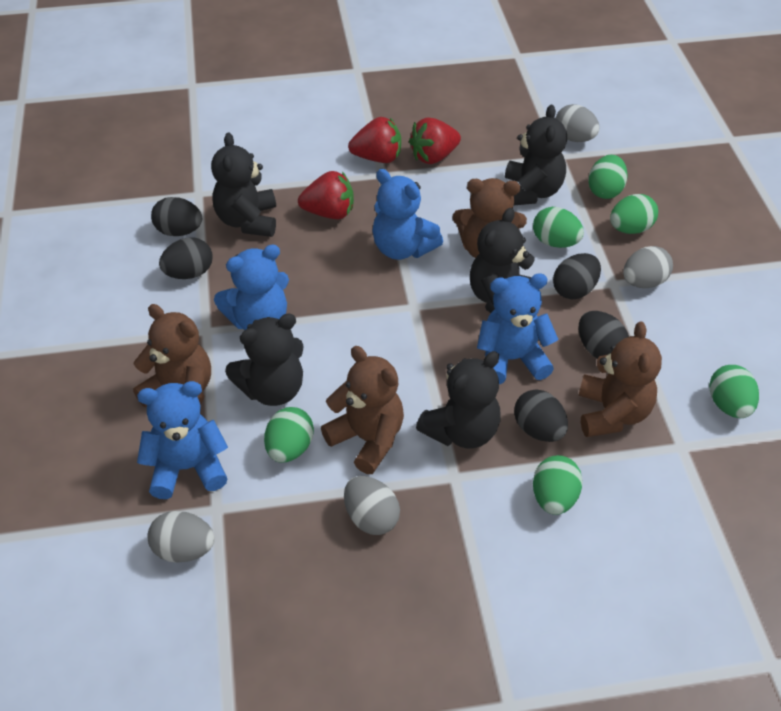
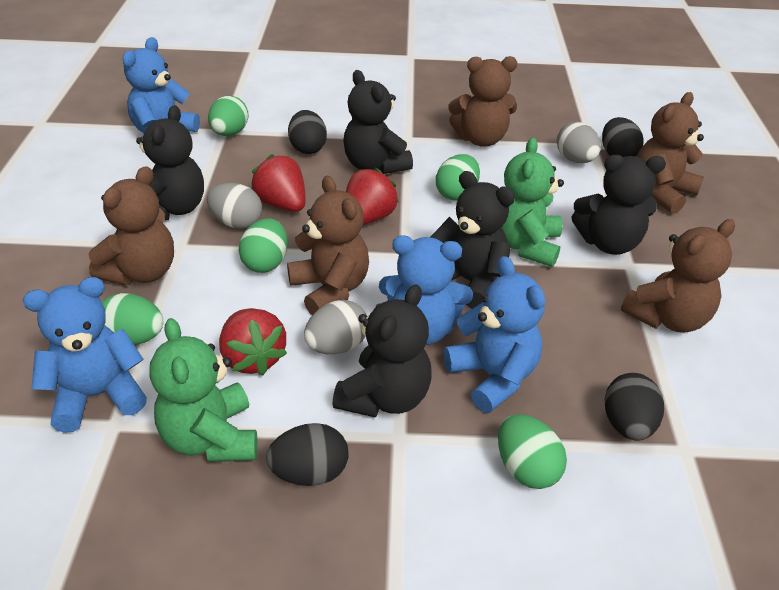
black egg: [151,197,202,236] [159,237,213,279] [514,389,568,442] [553,253,601,299] [579,311,629,359] = 5 -> [266,423,348,486] [288,110,327,154] [602,117,644,157] [604,373,664,441] = 4
brown teddy bear: [133,304,211,407] [321,346,404,474] [452,178,527,258] [579,322,662,437] = 4 -> [89,166,174,285] [287,176,369,315] [448,56,518,147] [621,219,735,333] [637,92,704,214] = 5
green egg: [264,407,314,463] [533,207,584,248] [533,455,583,515] [589,155,628,199] [610,194,658,234] [709,365,759,418] = 6 -> [102,293,164,345] [208,96,249,136] [239,218,288,273] [436,154,480,200] [498,414,567,489] = 5
green teddy bear: none = 0 -> [149,318,258,462] [501,137,564,267] = 2
grey egg: [148,511,215,563] [344,476,400,535] [555,104,600,142] [623,246,673,288] = 4 -> [207,183,262,229] [304,300,366,354] [557,122,601,163] = 3

